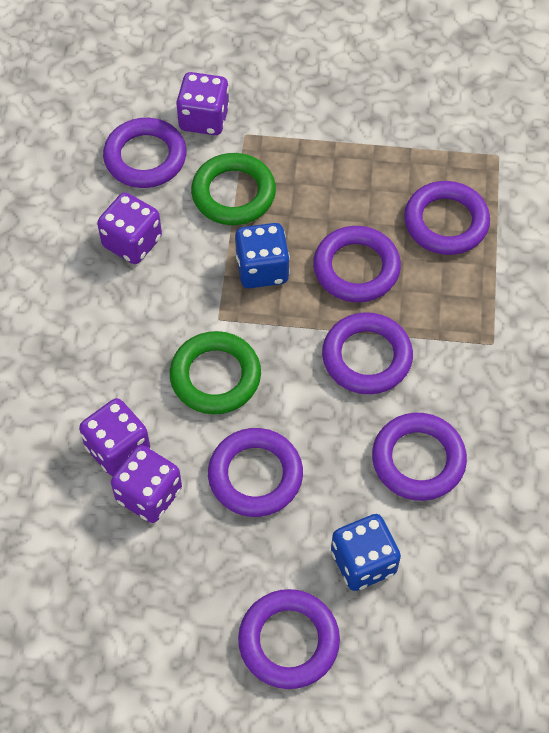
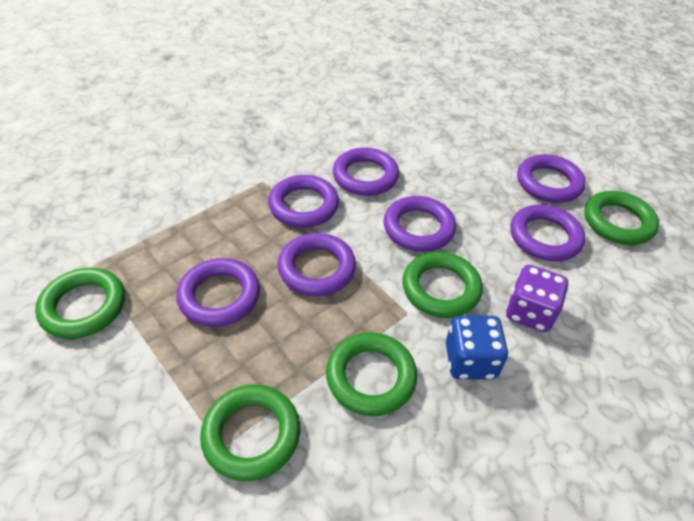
blue dice: [235,223,290,288] [331,514,401,591] = 2 -> [446,315,508,379] = 1
green ring: [170,331,261,414] [191,153,276,225] = 2 -> [35,268,125,339] [200,384,300,481] [326,332,417,416] [402,252,483,318] [584,191,659,245] = 5
purple dice: [79,398,150,476] [97,192,162,264] [111,445,182,523] [176,72,230,135] = 4 -> [506,265,568,332] = 1

